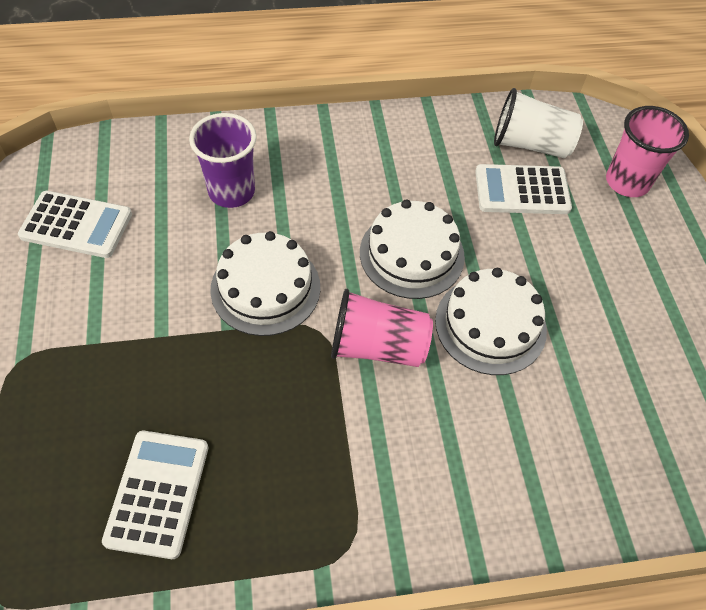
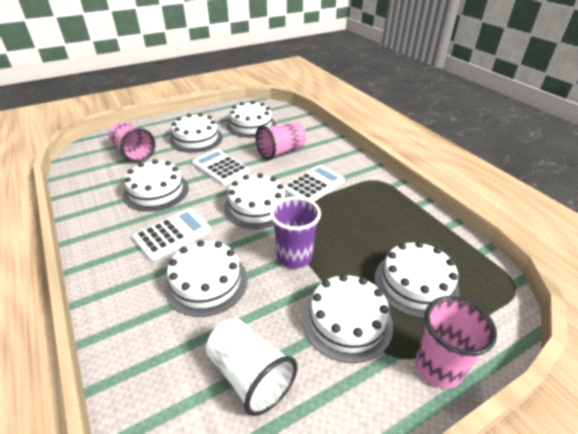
pink cup: [331,289,433,367] [606,106,689,197] = 2 -> [109,122,155,163] [255,122,306,160] [416,296,497,389] = 3
white cake: [210,231,320,336] [360,200,465,299] [435,268,547,375] = 3 -> [123,159,189,212] [164,240,248,317] [169,113,223,153] [224,173,286,229] [226,101,276,138] [302,274,393,363] [374,241,459,318] = 7

